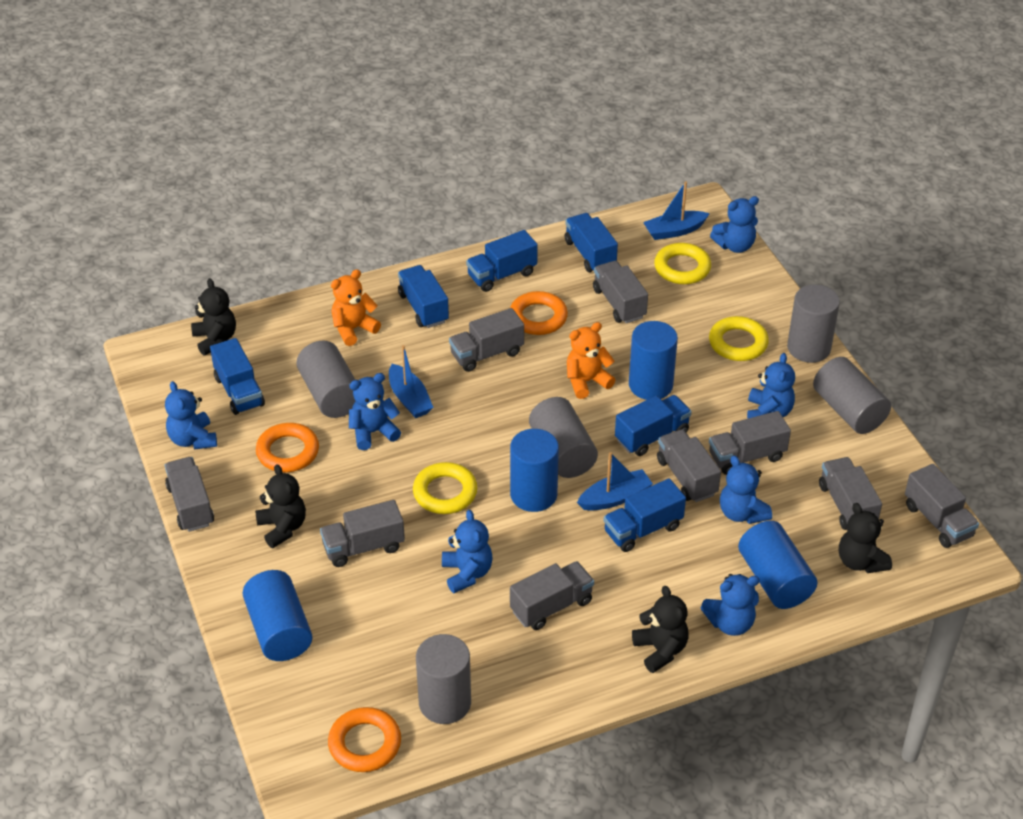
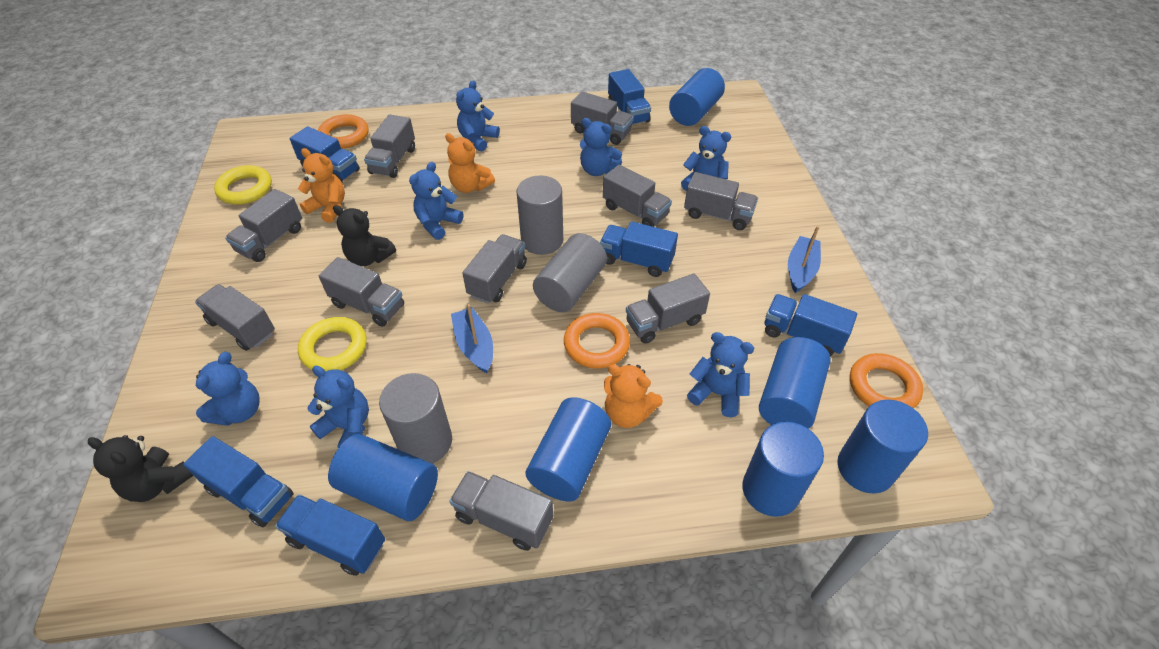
black teddy bear: [191,278,236,355] [255,464,306,548] [632,586,689,673] [839,503,892,573] = 4 -> [88,435,193,502] [333,205,396,266] = 2
blue boat: [389,345,434,418] [577,452,653,511] [643,181,710,240] = 3 -> [451,304,493,373] [788,226,821,293] = 2
blue cylinder: [242,570,313,661] [510,429,559,512] [629,321,678,400] [738,521,817,609] = 4 -> [328,434,438,521] [526,397,611,501] [669,68,725,126] [742,422,824,517] [759,337,831,429] [838,400,928,493] = 6
grey cylinder: [296,341,355,418] [416,634,471,724] [529,397,598,478] [787,284,840,363] [813,357,891,434] = 5 -> [379,373,452,464] [517,176,563,255] [533,233,607,312] = 3
grey truck: [165,457,214,532] [320,500,405,567] [449,308,524,372] [510,561,594,630] [593,261,648,323] [657,429,721,502] [709,411,791,475] [819,457,882,530] [905,464,979,548] = 9 -> [195,284,275,351] [225,189,302,262] [319,257,404,327] [364,114,415,178] [449,471,553,551] [462,234,527,304] [571,92,634,145] [603,165,672,227] [626,274,710,343] [684,172,758,230] = 10
orange teddy bear: [331,269,381,346] [567,322,615,399] = 2 -> [298,148,345,223] [445,133,495,193] [604,364,663,428] = 3
yellow ring: [413,462,477,514] [654,243,711,284] [709,316,769,361] = 3 -> [214,165,272,205] [298,317,367,372] = 2

